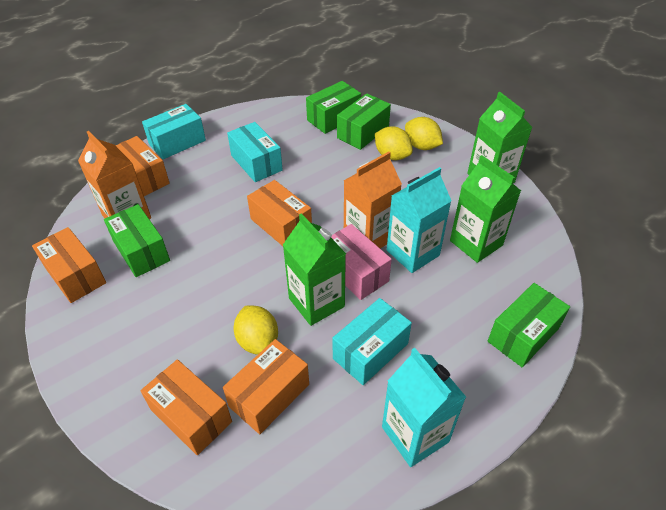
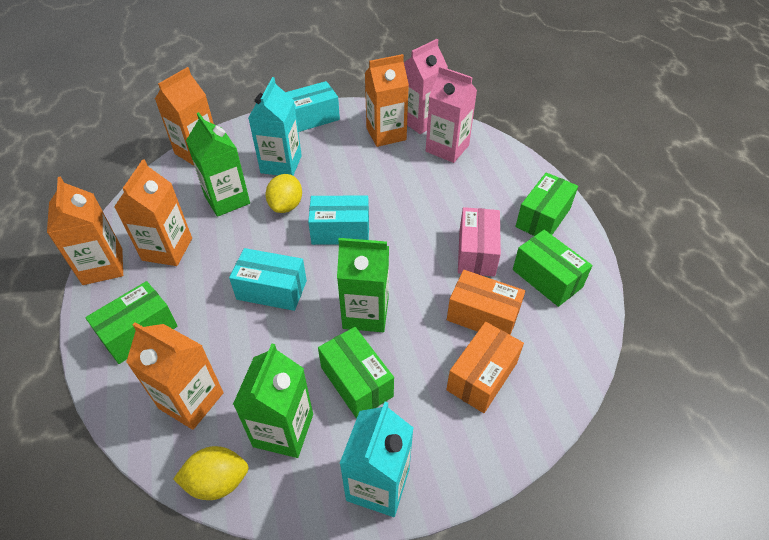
orange box: [32,227,106,303] [115,136,169,196] [140,359,232,455] [223,339,309,434] [247,180,312,246] = 5 -> [446,322,524,413] [447,270,525,335] = 2
orange carton: [78,131,151,219] [344,151,402,249] = 2 -> [47,177,123,285] [114,159,192,266] [126,322,223,430] [155,67,214,166] [365,54,409,147] = 5
pink carton: none = 0 -> [404,39,448,134] [426,66,477,163] = 2
yellow lemon: [234,306,278,355] [375,126,413,160] [405,117,443,150] = 3 -> [173,446,249,500] [266,174,302,213] = 2

